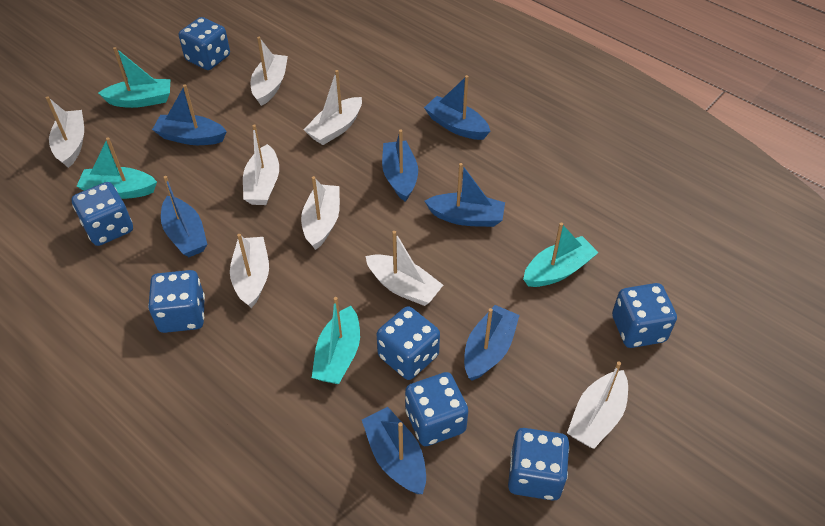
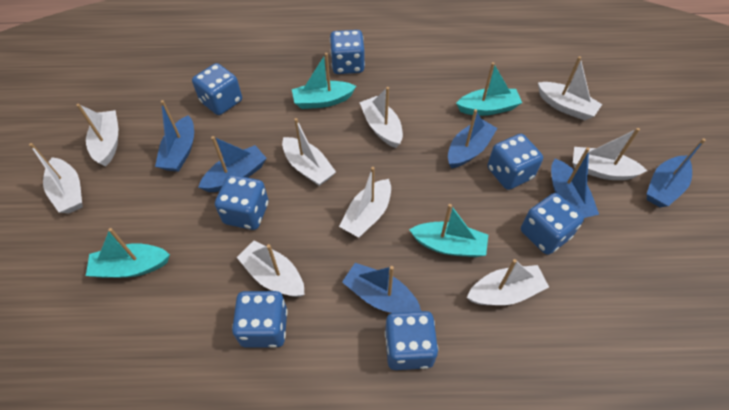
blue boat: [152,84,227,145] [161,176,207,257] [362,407,426,494] [382,129,418,202] [424,75,490,140] [425,163,505,227] [464,305,520,381] = 7 -> [155,100,194,172] [198,136,267,192] [342,263,421,313] [448,109,497,168] [551,147,599,218] [647,138,706,207] = 6
white boat: [46,96,84,168] [230,234,269,308] [243,124,279,205] [250,37,288,106] [301,176,340,250] [304,70,362,145] [366,231,443,306] [567,362,628,449] = 8 -> [29,143,83,213] [77,104,118,167] [237,241,305,297] [282,118,336,186] [339,167,391,238] [359,87,403,148] [467,259,549,305] [538,56,602,120] [573,128,647,180] = 9

